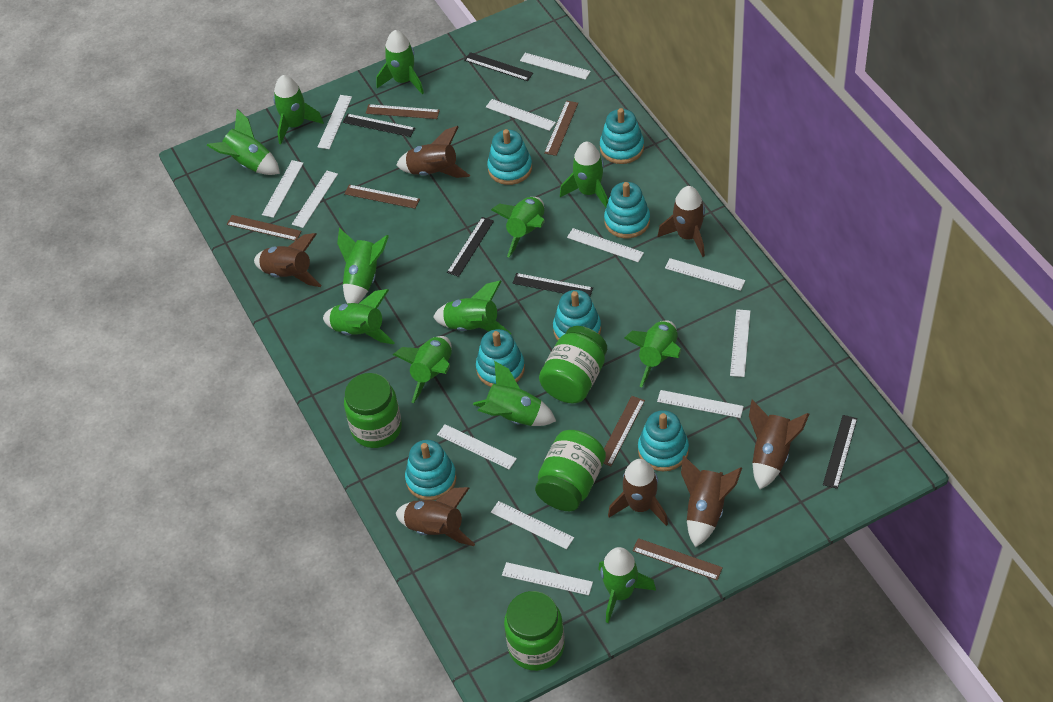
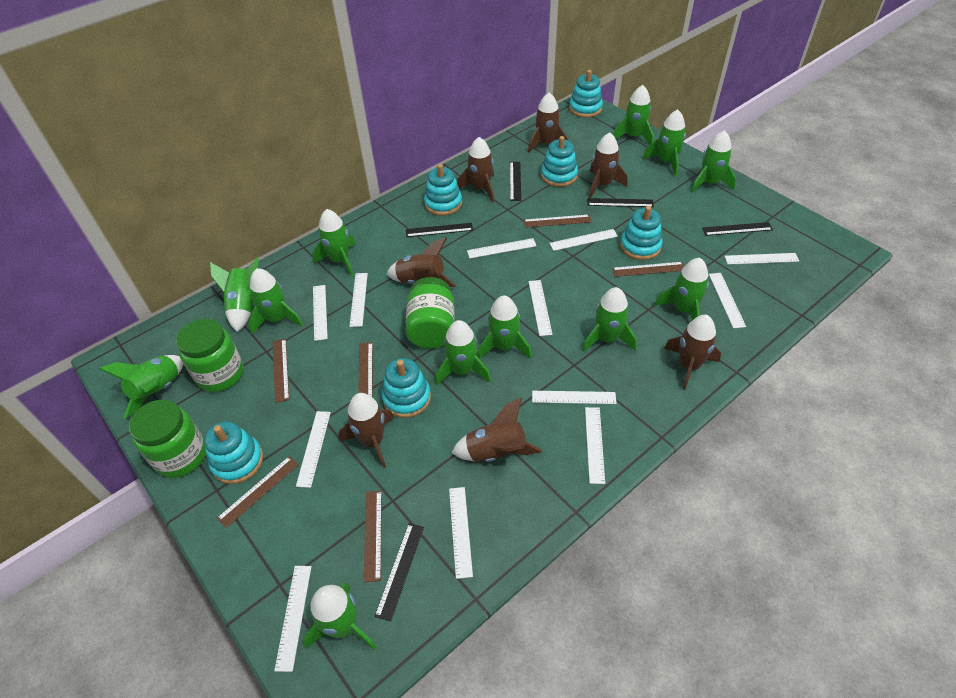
green jar: [344,373,402,448] [504,591,565,671] [535,430,606,511] [539,326,607,403] = 4 -> [129,400,206,478] [176,319,244,392] [405,277,455,349] = 3
turquoise stacking toy: [405,440,456,500] [476,329,525,387] [487,129,532,185] [553,290,601,340] [600,108,644,164] [604,182,650,238] [638,410,689,471] = 7 -> [204,422,263,484] [382,358,431,418] [424,164,462,216] [541,136,578,187] [569,70,603,118] [620,206,663,260] = 6

